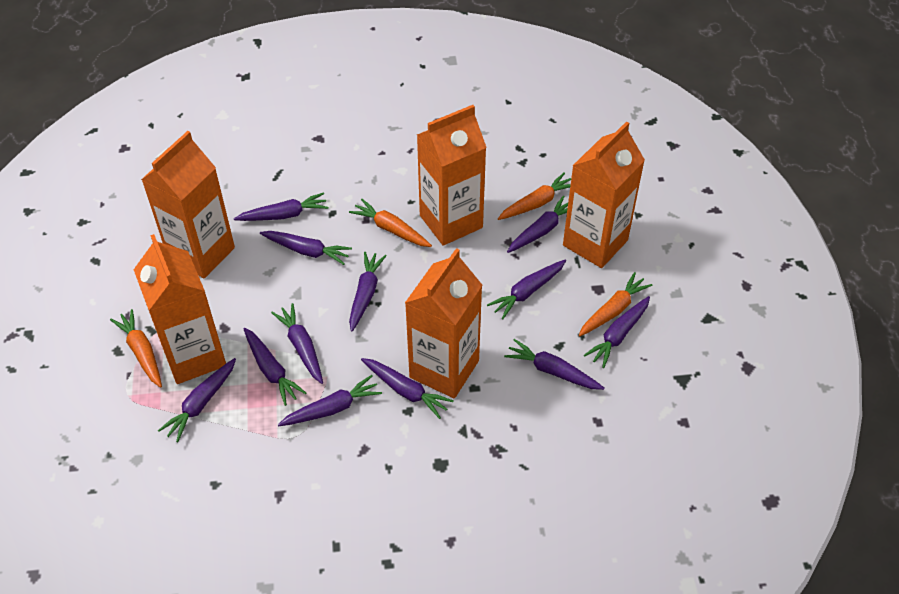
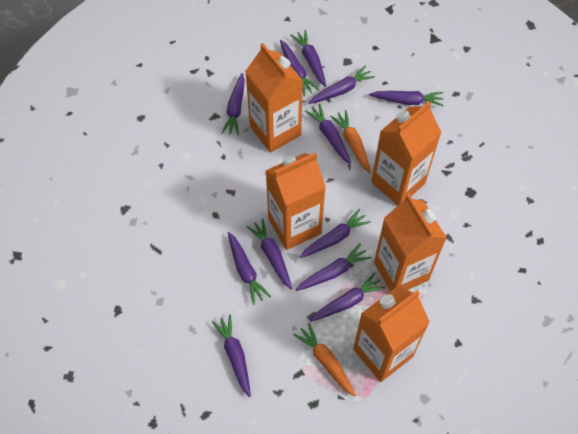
orange carrot: [110,309,162,388] [349,199,432,247] [498,172,571,220] [579,272,653,337] = 4 -> [293,323,356,397] [330,110,371,173] = 2

